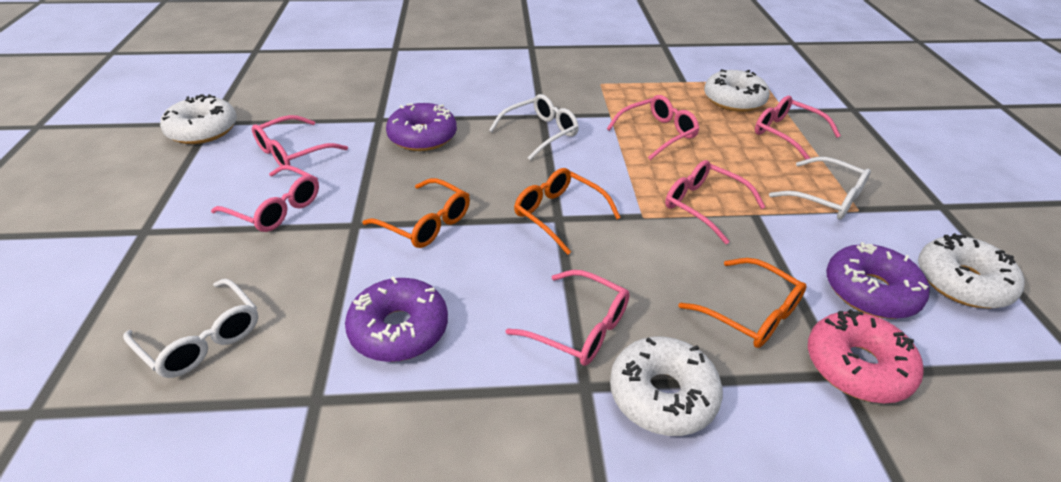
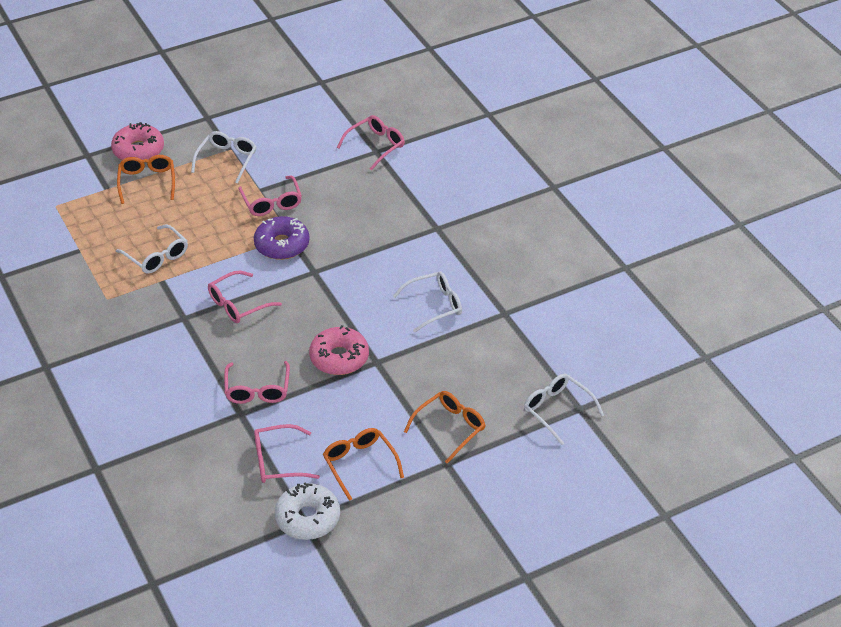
pink donut: [808,309,924,403] = 1 -> [111,122,164,160] [309,325,369,375] = 2
pink glasses: [211,165,319,232] [252,115,348,166] [505,270,630,366] [607,95,699,160] [665,160,765,244] [755,96,841,159] = 6 -> [208,271,282,323] [224,361,290,404] [238,176,302,216] [254,424,320,483] [337,115,405,171] = 5
purple donut: [345,276,448,362] [386,103,457,151] [826,242,929,319] = 3 -> [254,216,310,260] = 1
white donut: [160,94,237,144] [610,337,723,436] [704,69,770,112] [918,233,1025,309] = 4 -> [275,482,340,540] = 1
white glasses: [123,278,258,378] [489,94,579,160] [769,157,871,220] = 3 -> [116,224,188,274] [191,131,256,184] [393,271,462,333] [524,374,604,445] = 4

